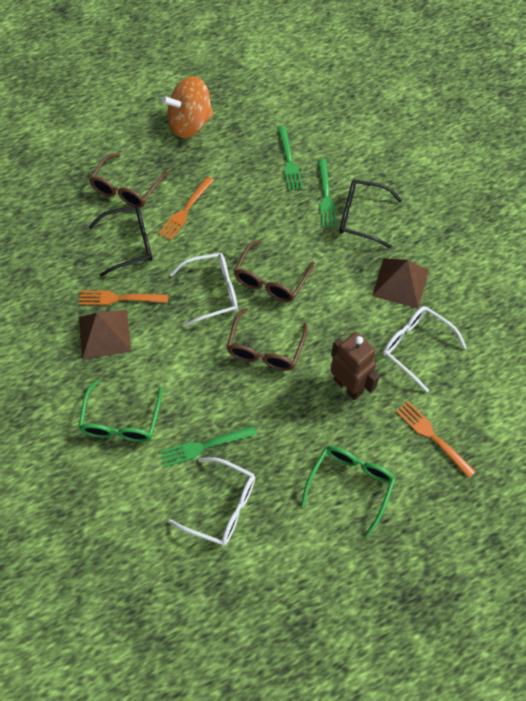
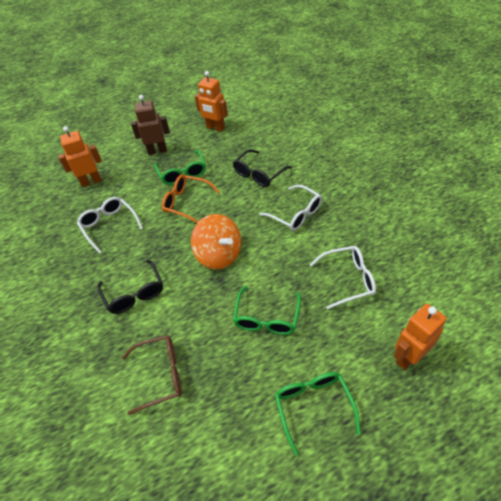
brown glasses: [89,153,169,208] [227,308,307,371] [234,240,315,302] = 3 -> [122,335,182,415] = 1
brown pyramid: [79,310,131,359] [372,258,429,309] = 2 -> none = 0
green fork: [160,426,257,468] [277,126,303,191] [318,159,337,227] = 3 -> none = 0
green glasses: [78,380,162,442] [301,446,396,537] = 2 -> [154,150,206,185] [233,286,301,335] [275,372,361,456] = 3
orange fork: [79,290,168,305] [159,176,214,240] [396,401,476,478] = 3 -> none = 0
orange glasses: none = 0 -> [162,175,220,223] = 1
orange robot: none = 0 -> [58,126,102,187] [195,71,228,132] [394,304,447,370] = 3

